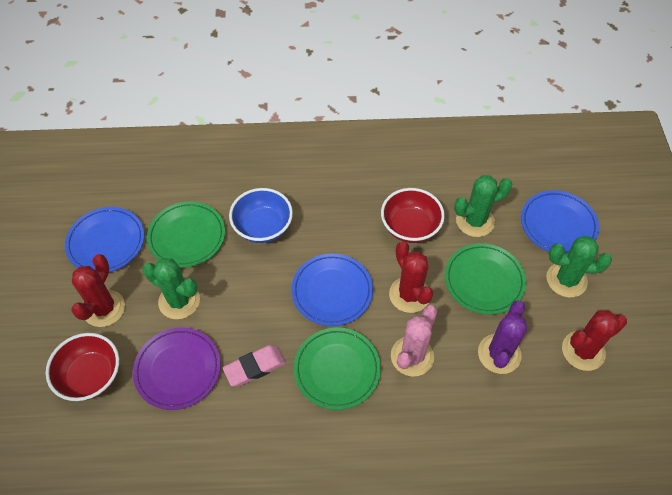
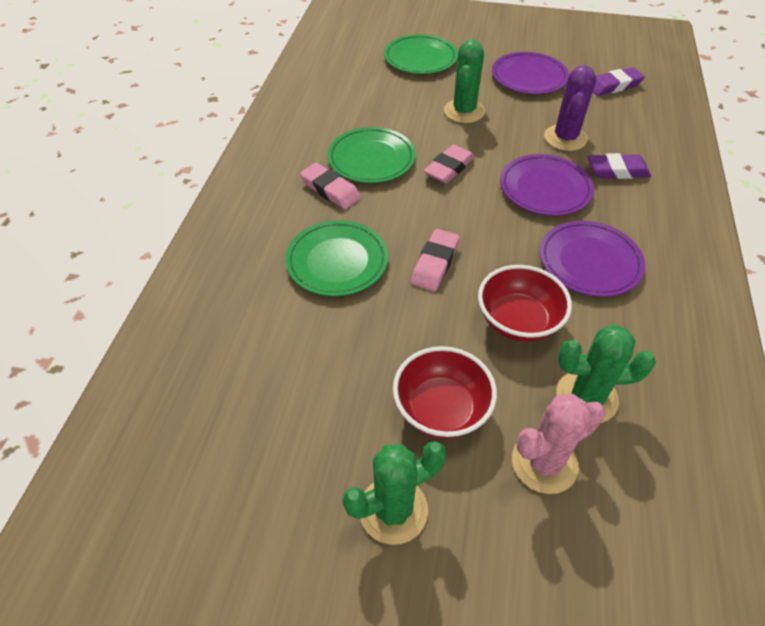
blue bowl: [229,188,293,243] = 1 -> none = 0
blue plate: [65,207,144,272] [291,254,373,326] [521,190,599,253] = 3 -> none = 0
pink eraser: [223,345,286,386] = 1 -> [300,163,361,209] [411,229,459,291] [424,144,475,183] = 3
purple eraser: none = 0 -> [588,153,651,179] [593,67,645,96] = 2
purple plate: [133,328,221,410] = 1 -> [492,52,569,94] [500,154,594,216] [540,221,645,297] = 3
red cactus: [71,254,125,327] [389,241,433,313] [562,310,627,371] = 3 -> none = 0

